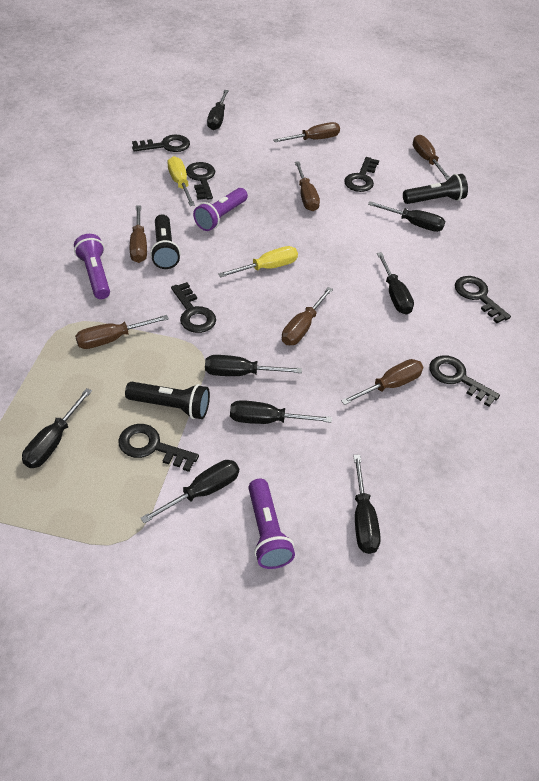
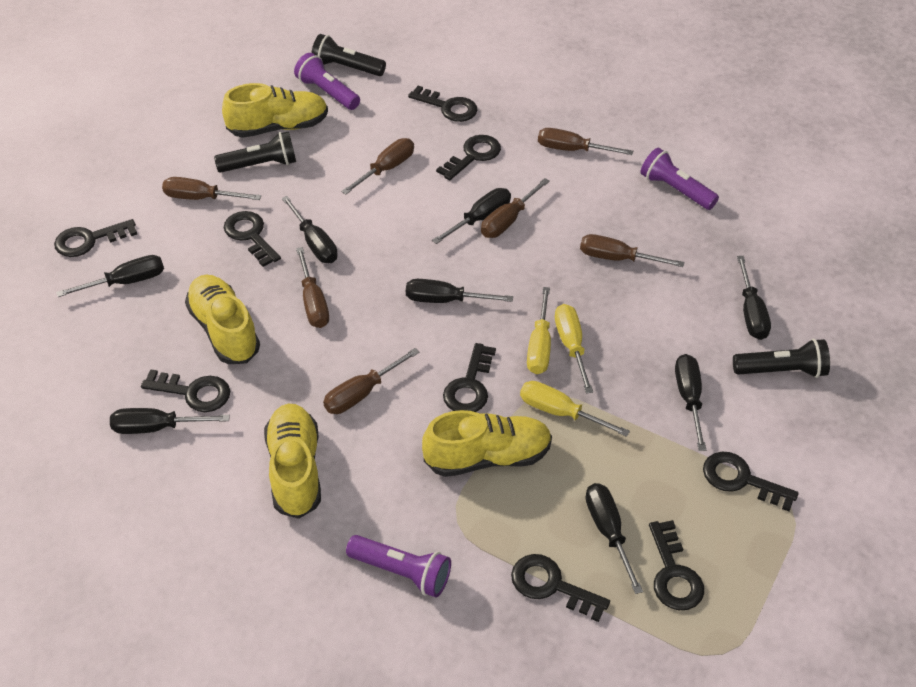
black key: [118,424,199,472] [132,135,190,152] [171,282,216,333] [186,162,215,200] [344,157,379,192] [429,355,500,407] [455,276,511,323] = 7 -> [54,219,137,257] [141,369,230,412] [224,211,281,267] [408,86,477,122] [436,135,501,180] [443,343,496,412] [511,554,610,622] [649,520,704,610] [703,452,799,511] = 9
yellow screwdriver: [167,156,195,206] [218,246,298,278] = 2 -> [520,381,630,437] [527,287,551,374] [555,304,593,394] = 3
yellow shoe: none = 0 -> [185,274,260,364] [222,83,328,138] [264,404,321,519] [422,410,552,477] = 4

